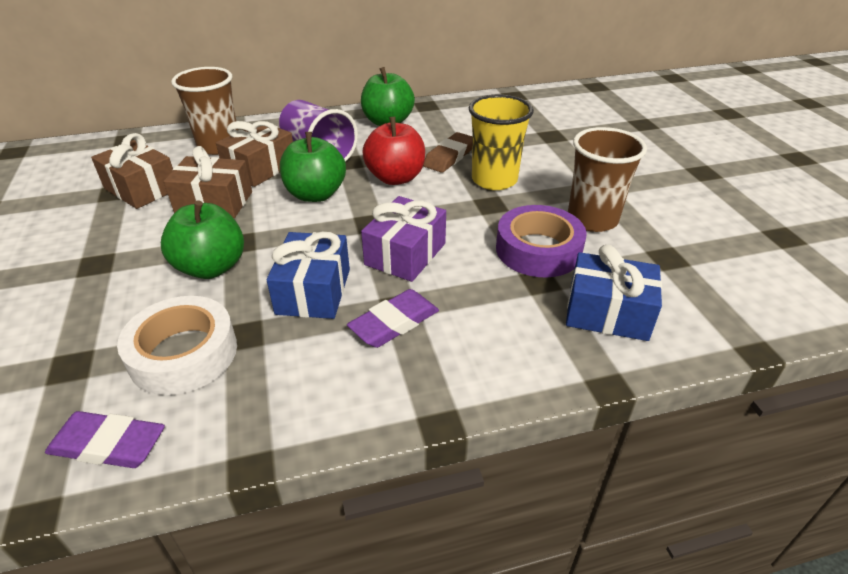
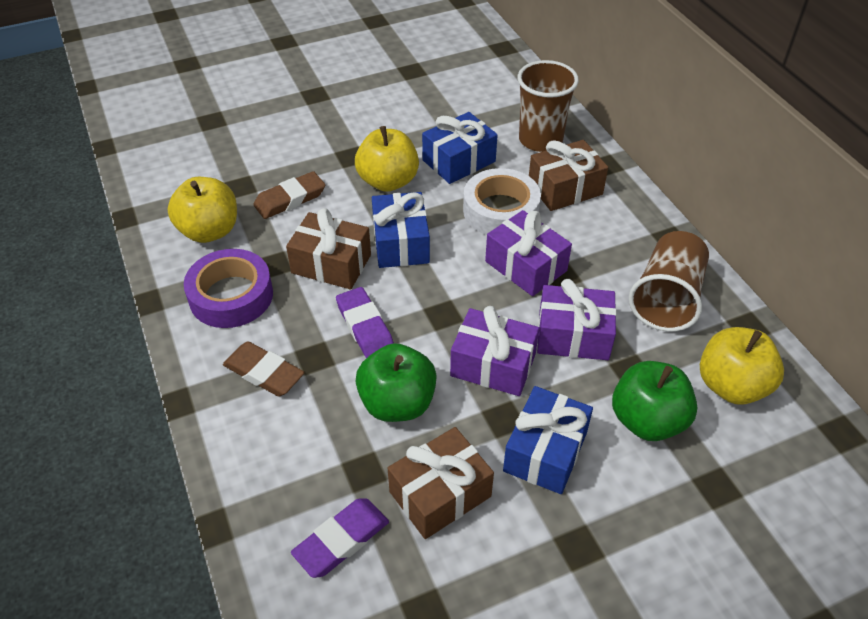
blue gift: [267,232,350,319] [566,245,662,341] = 2 -> [372,192,430,268] [422,112,497,184] [503,386,593,494] = 3
brown eraser: [423,132,473,173] = 1 -> [223,341,305,396] [253,171,325,219] = 2
green apple: [161,200,244,279] [280,132,346,202] [361,67,415,126] = 3 -> [355,343,437,422] [612,361,697,441] = 2
purple cup: [279,100,358,162] = 1 -> none = 0
purple gift: [361,196,446,282] = 1 -> [450,306,539,396] [485,210,572,296] [537,279,617,360] = 3
red apple: [362,117,425,185] = 1 -> none = 0
yellow apple: none = 0 -> [168,177,237,243] [355,126,419,192] [700,327,784,404] = 3
yellow cup: [469,95,534,190] = 1 -> none = 0

